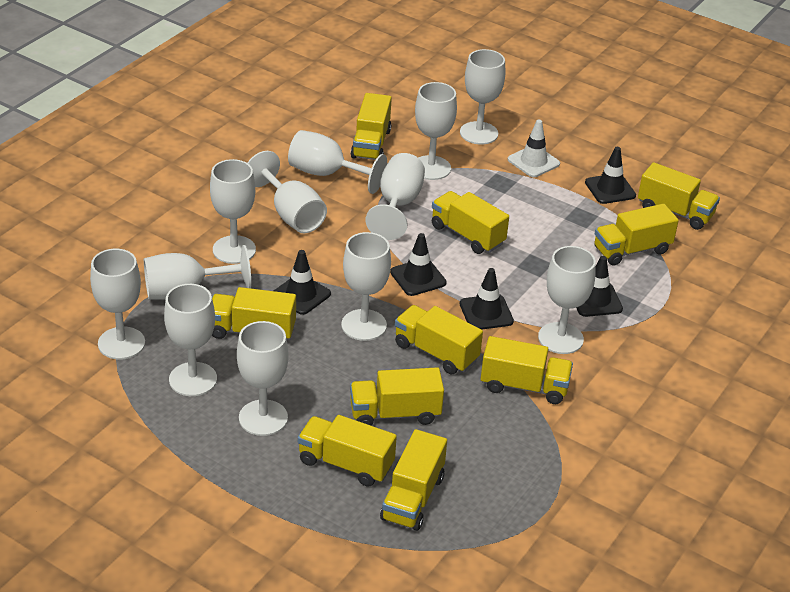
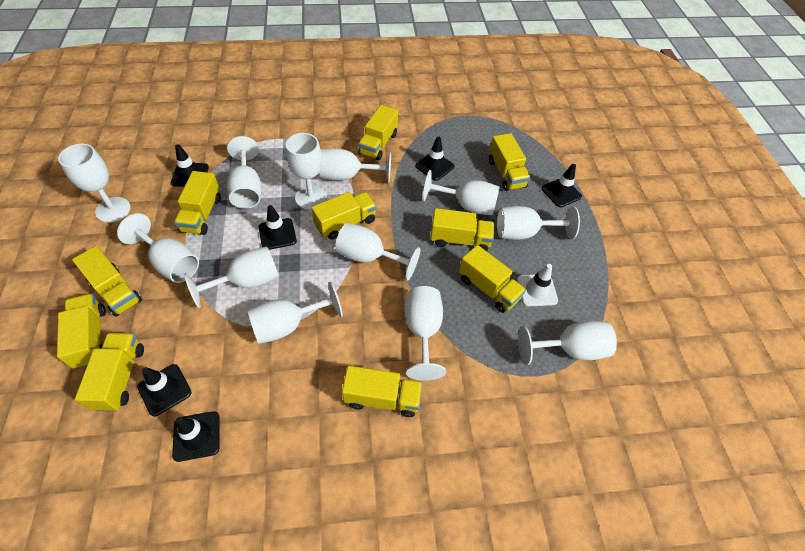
black traffic cone: [274,250,331,315] [390,233,447,296] [460,268,514,330] [577,256,623,317] [585,147,636,204] = 5 -> [138,364,192,416] [171,144,209,187] [172,411,220,462] [258,205,297,250] [415,136,454,181] [541,164,582,208] = 6

